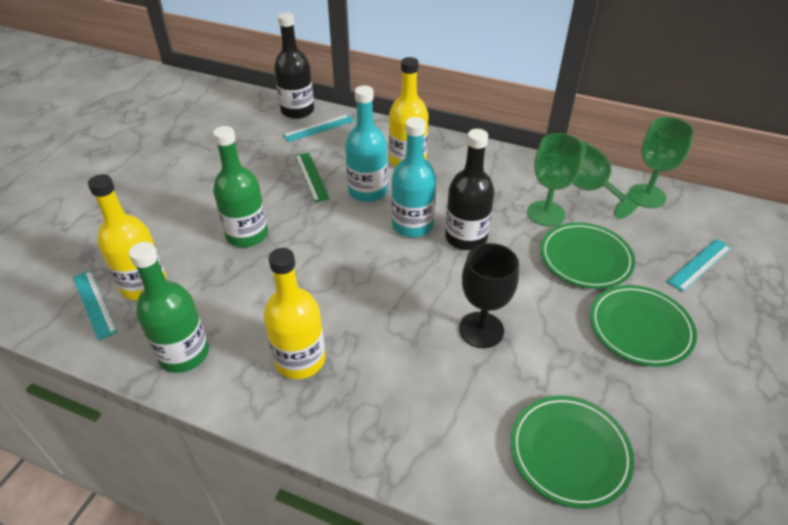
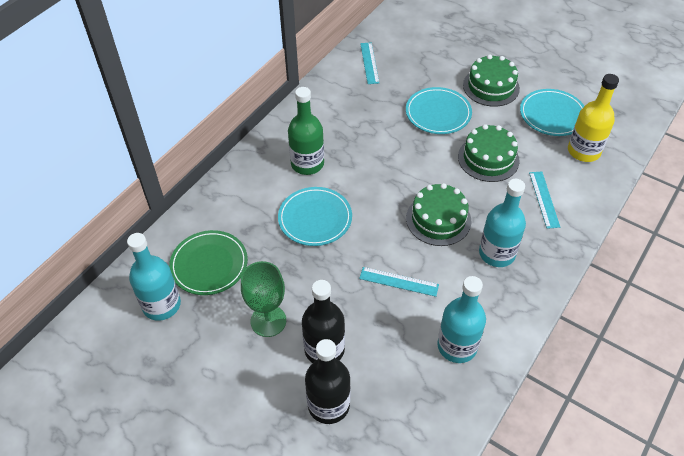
black goblet: [459,243,519,348] = 1 -> none = 0
green bottle: [129,242,209,373] [213,126,268,247] = 2 -> [288,87,324,175] = 1
green cake: none = 0 -> [406,183,471,246] [458,124,520,182] [463,54,520,107] = 3
green goblet: [527,133,584,226] [572,141,645,219] [629,117,694,208] = 3 -> [241,261,286,337] = 1
green plate: [511,396,635,509] [540,222,635,289] [590,285,697,367] = 3 -> [169,230,248,295] = 1
green ruler: [295,153,330,202] = 1 -> none = 0
turquoise bottle: [345,85,388,202] [391,117,436,237] = 2 -> [127,233,181,321] [437,276,486,363] [479,179,526,267] = 3
turquoise plate: none = 0 -> [278,187,352,246] [406,87,472,134] [520,89,584,136] = 3
yellow bottle: [88,174,167,300] [264,248,326,379] [389,57,428,167] = 3 -> [568,74,619,162] = 1

